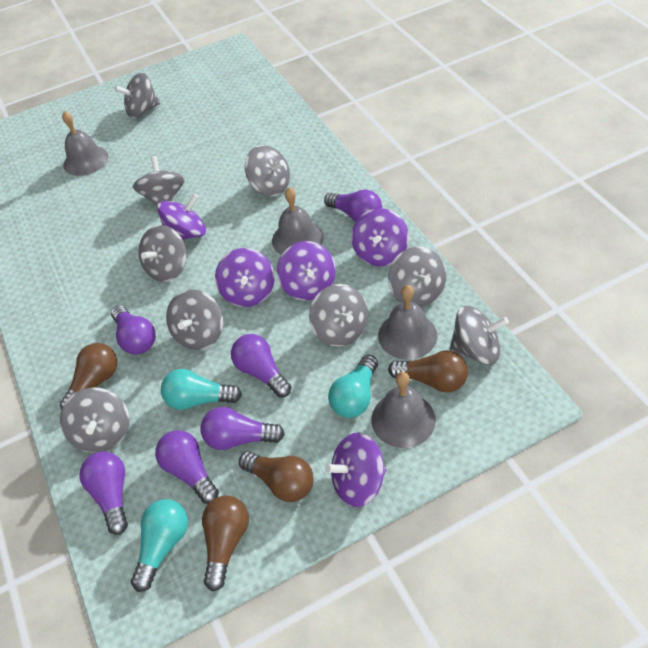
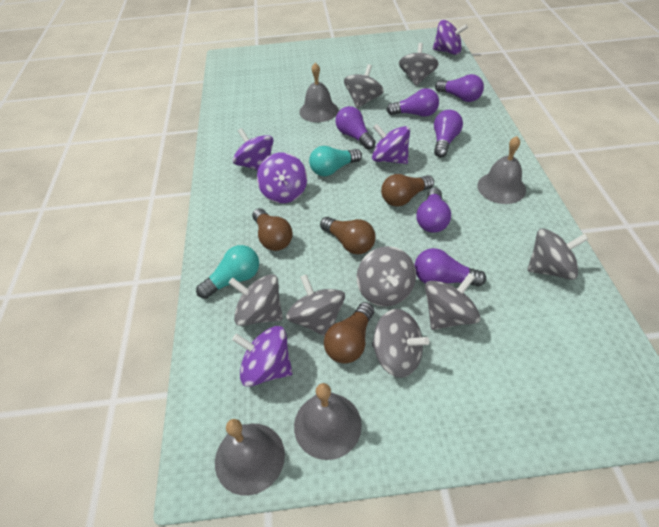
grey spinning top: [60,388,130,453] [115,72,160,119] [133,156,185,206] [138,225,187,282] [166,290,223,350] [245,145,290,196] [309,284,369,347] [388,247,446,307] [449,306,509,365] = 9 -> [229,274,283,326] [286,274,345,336] [344,64,384,108] [357,246,416,307] [372,309,430,378] [399,43,439,86] [425,273,480,330] [527,228,588,280] = 8
turquoise light bulb: [131,499,188,592] [161,369,242,410] [328,355,378,418] = 3 -> [196,245,259,299] [309,146,362,176] = 2

